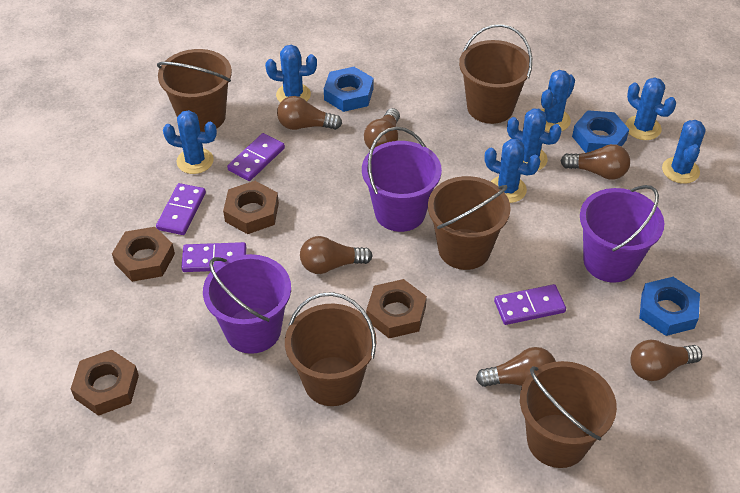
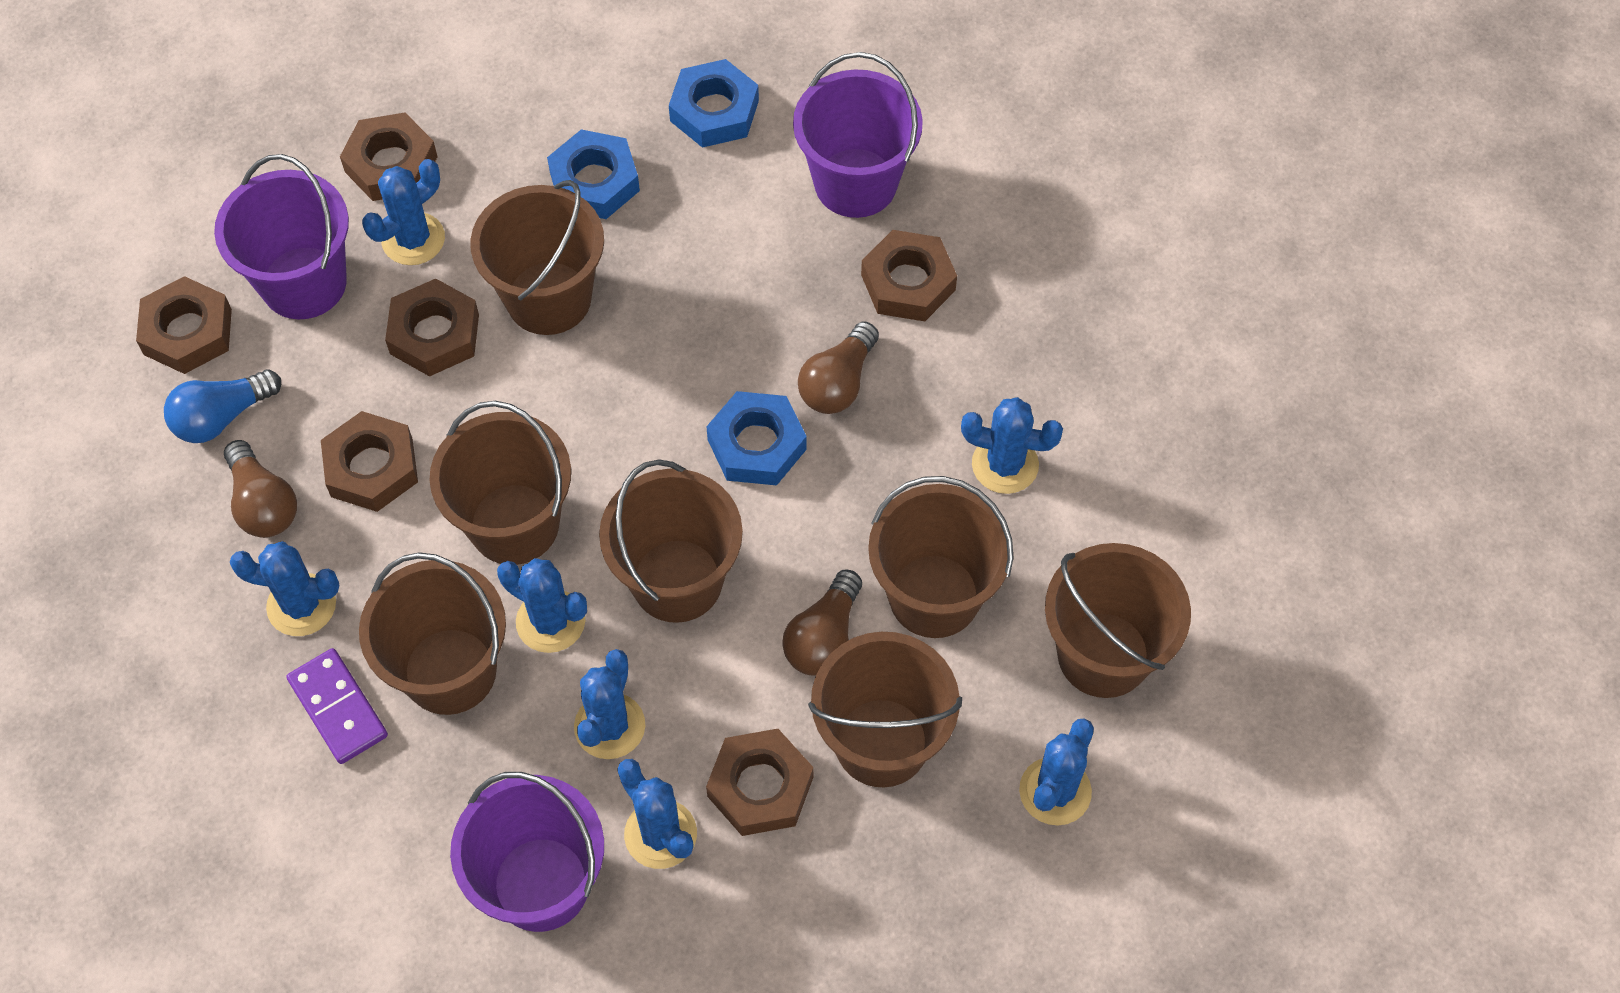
blue light bulb: none = 0 -> [164,369,281,443] = 1
brown bucket: [157,49,232,132] [285,292,376,406] [428,176,511,270] [459,24,532,124] [520,361,617,468] = 5 -> [359,552,506,715] [429,401,571,565] [470,180,604,335] [599,460,743,623] [808,632,962,788] [868,476,1014,638] [1045,543,1191,698] = 7
brown light bulb: [277,96,342,130] [300,236,373,274] [364,108,400,149] [476,347,556,387] [560,144,630,180] [630,340,702,381] = 6 -> [224,440,297,538] [782,570,862,676] [798,322,879,414] = 3
brown nut: [71,350,139,416] [112,227,175,282] [223,181,279,234] [366,279,427,338] = 4 -> [136,276,232,374] [321,411,418,512] [340,113,438,201] [385,279,479,376] [706,729,813,836] [861,230,957,321] = 6
purple domino: [156,183,206,235] [181,242,246,272] [227,133,285,181] [494,284,566,325] = 4 -> [287,648,388,764] = 1

